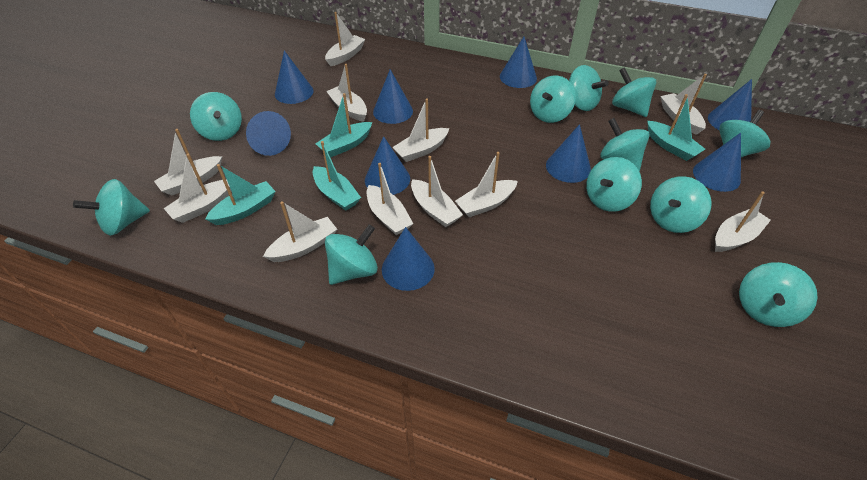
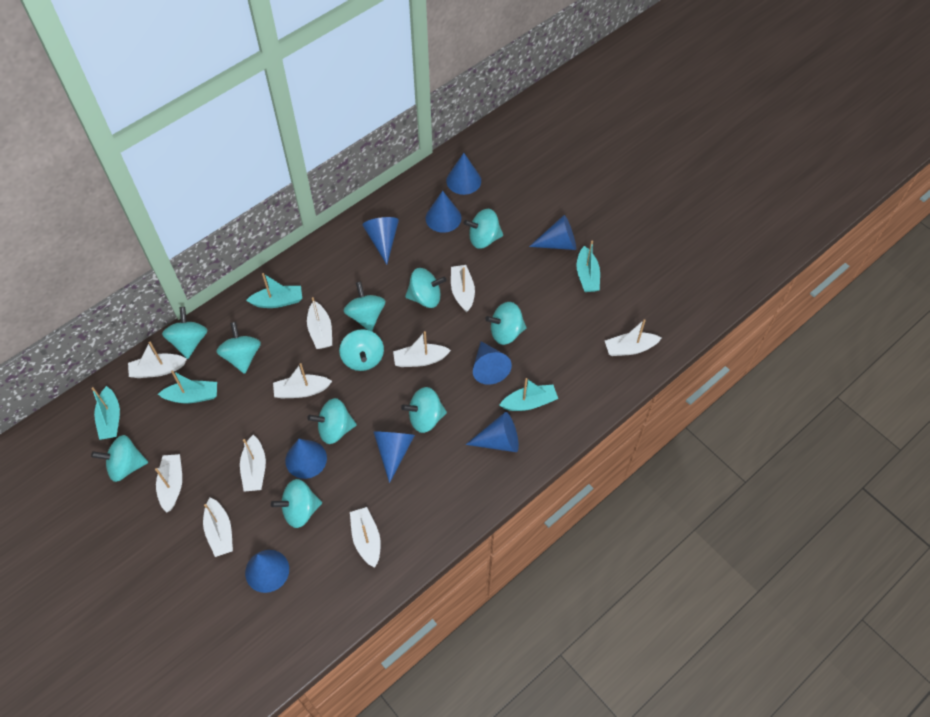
turquoise boat: [205,164,276,225] [313,141,361,211] [315,93,372,158] [647,94,705,161] = 4 -> [91,386,120,440] [158,371,217,403] [246,273,302,308] [499,378,558,411] [577,241,600,292] = 5
white boat: [154,129,222,196] [164,154,231,223] [263,201,337,262] [325,12,365,66] [326,64,367,122] [367,163,413,235] [392,98,449,162] [411,156,463,227] [455,152,518,217] [660,74,707,135] [715,191,771,252] = 11 -> [128,342,187,378] [155,454,182,512] [203,497,233,557] [240,435,266,492] [273,363,332,398] [307,297,332,349] [350,507,381,568] [393,331,451,367] [451,265,475,312] [605,319,661,356] = 10

